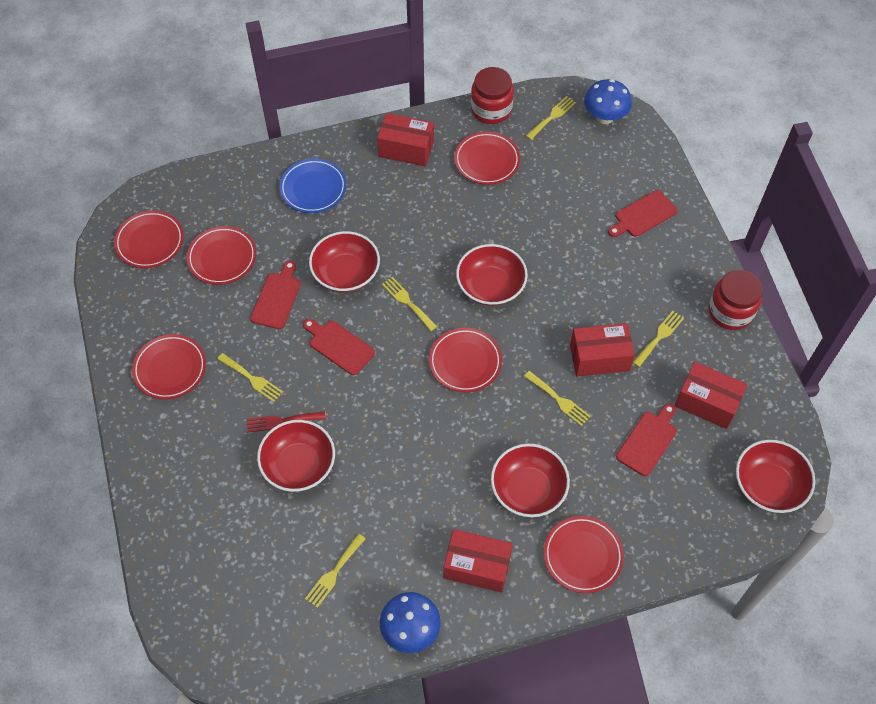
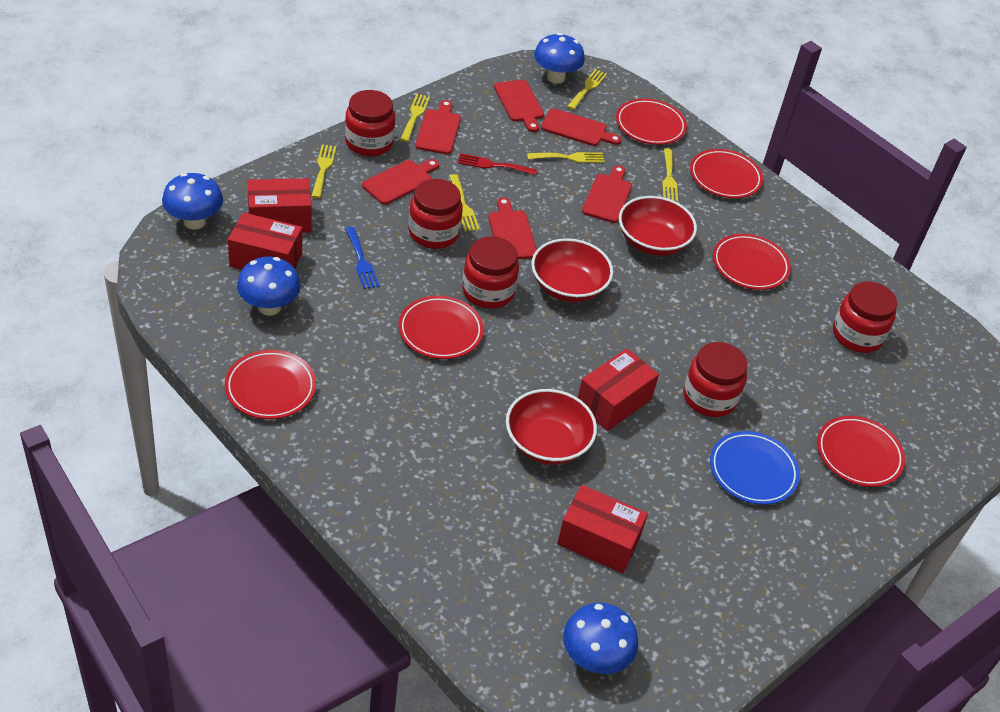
blue fork: none = 0 -> [346,227,379,289] = 1
blue mushroom: [380,592,441,653] [584,79,632,124] = 2 -> [162,173,223,230] [237,257,301,316] [534,33,585,83] [563,603,638,674] = 4
red bowl: [257,420,335,492] [309,231,380,292] [456,244,528,306] [491,444,570,517] [736,440,815,513] = 5 -> [506,389,597,465] [532,238,613,302] [619,196,697,256] = 3
red cutting board: [250,260,301,329] [303,319,375,375] [608,190,677,237] [616,403,677,476] = 4 -> [362,159,439,205] [415,100,461,154] [488,197,537,259] [494,80,544,132] [541,108,622,146] [582,165,632,223] = 6
red jar: [471,67,514,124] [708,270,762,330] = 2 -> [345,90,395,156] [409,179,463,249] [462,236,519,309] [683,342,748,417] [833,281,897,353] = 5

